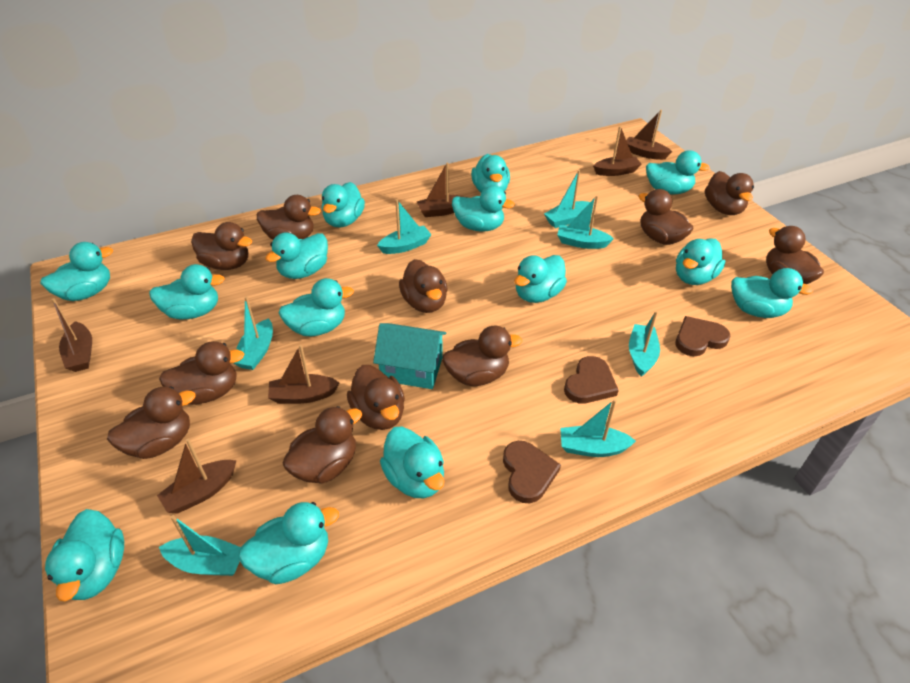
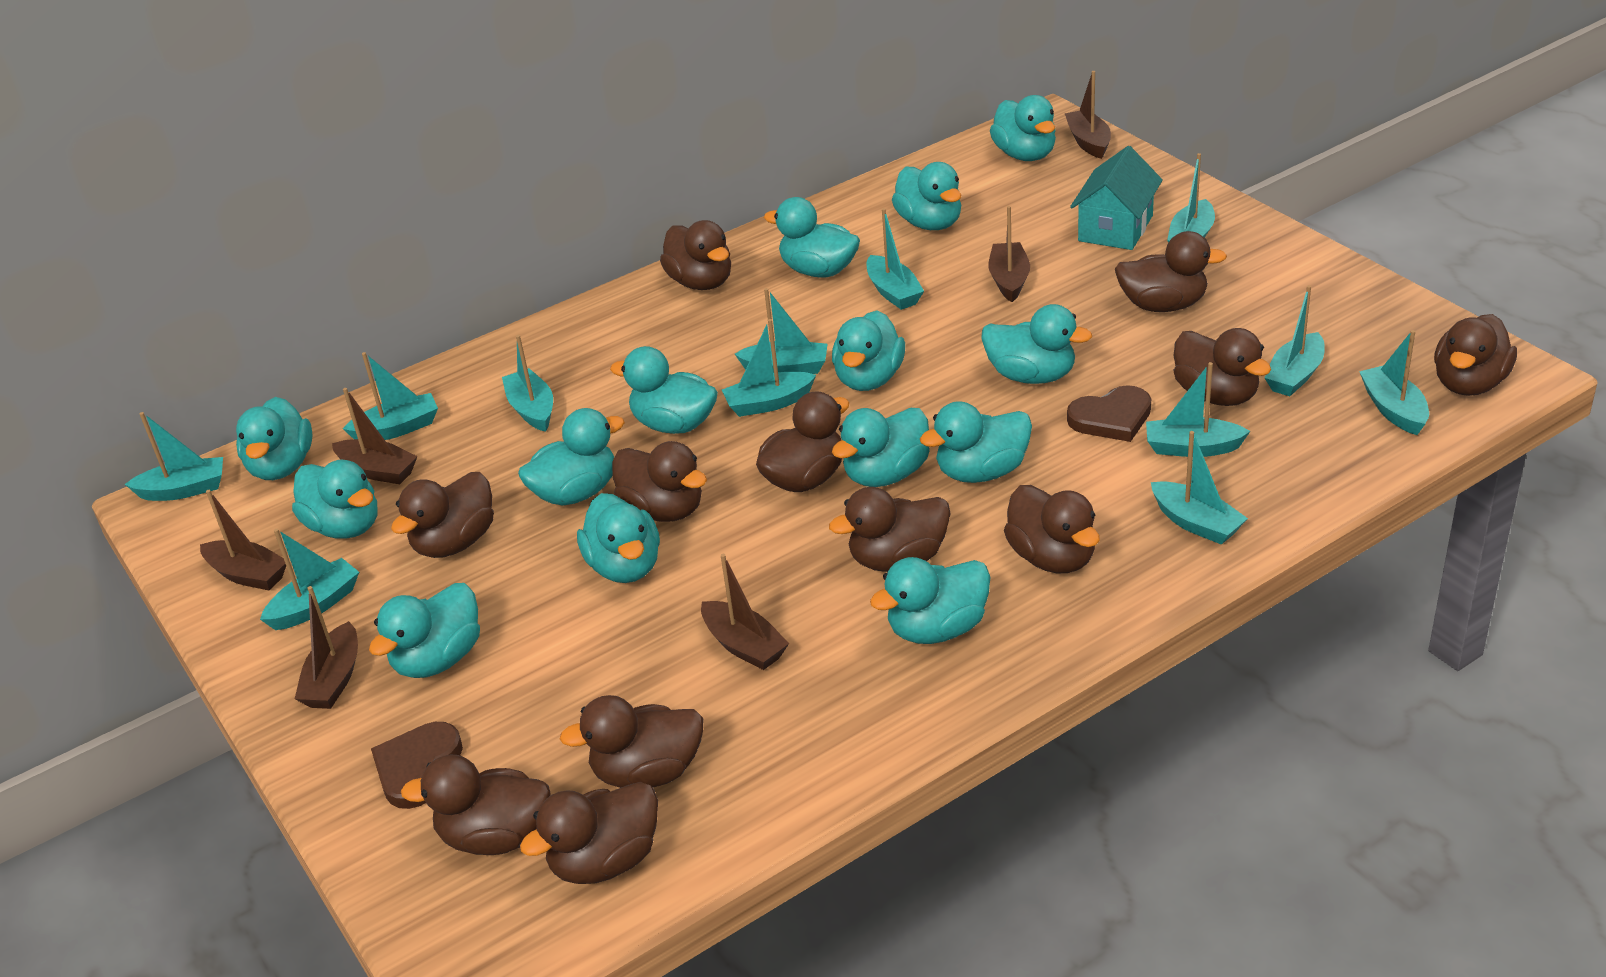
brown duck: [107,386,195,459] [159,341,244,405] [191,222,252,270] [257,195,321,239] [283,406,362,483] [347,365,405,430] [399,259,448,313] [442,326,522,386] [639,189,694,245] [705,171,754,215] [766,226,824,284] = 11 -> [391,472,494,558] [401,755,551,855] [520,782,658,884] [560,695,704,788] [612,441,707,522] [660,220,731,290] [756,391,850,492] [829,487,951,572] [1004,485,1100,573] [1115,231,1227,312] [1174,328,1271,406] [1434,314,1517,396] = 12
brown heart: [503,441,561,503] [564,356,619,404] [676,316,730,356] = 3 -> [371,722,463,809] [1067,385,1151,442] = 2
turquoise boat: [159,515,241,576] [233,296,273,370] [377,199,432,254] [544,170,590,228] [557,195,614,249] [560,399,636,457] [629,311,660,377] = 7 -> [125,412,223,501] [260,529,359,630] [343,352,438,440] [502,335,553,432] [722,319,816,417] [735,288,828,374] [866,208,924,310] [1146,362,1250,457] [1151,431,1248,545] [1167,153,1215,243] [1265,285,1325,396] [1359,330,1429,435] = 12

